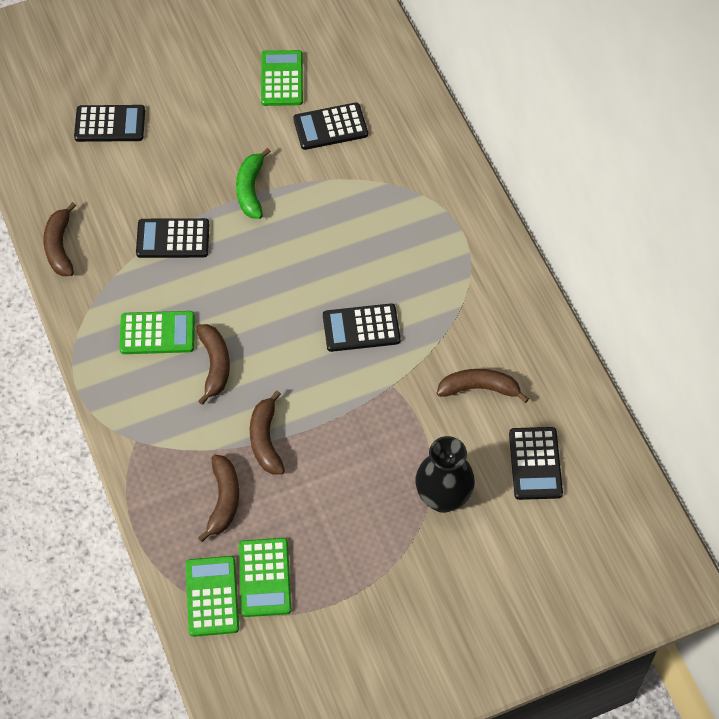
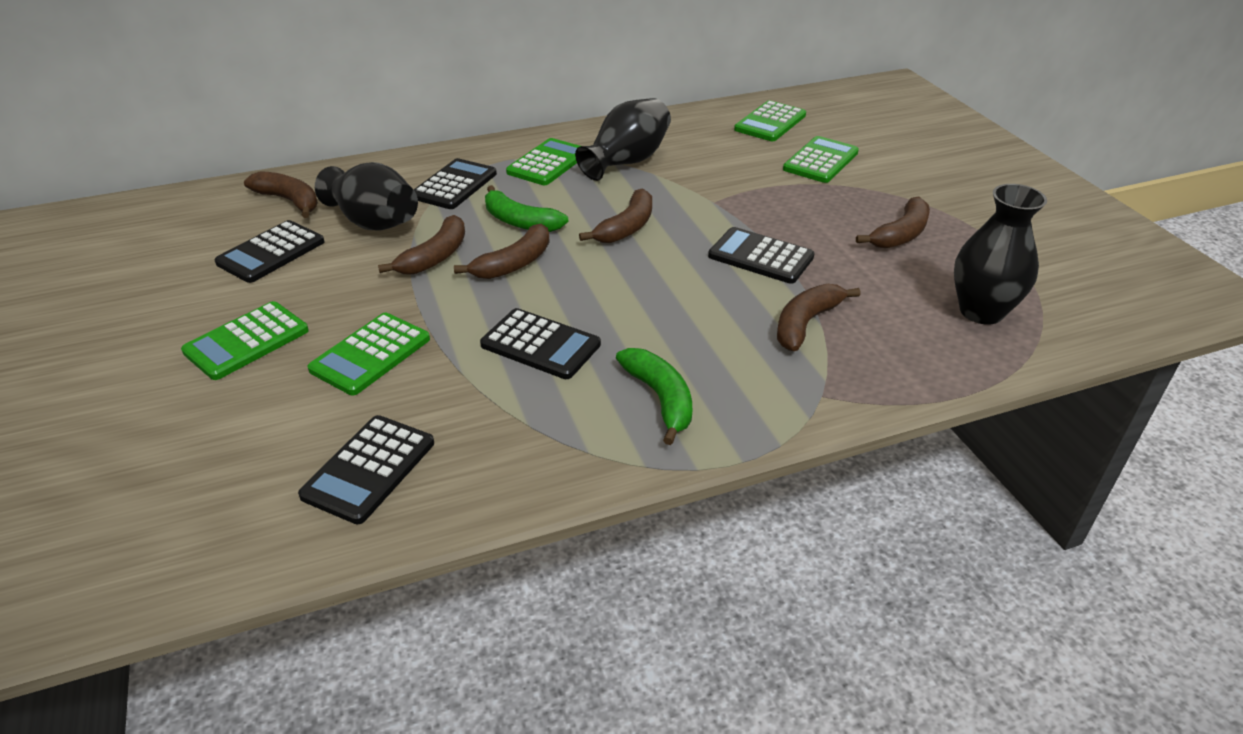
black vase: [415,436,475,513] = 1 -> [315,162,418,230] [575,98,671,181] [954,184,1047,325] = 3
brown banana: [43,202,76,276] [196,324,230,405] [198,455,239,542] [250,391,285,475] [437,369,529,403] = 5 -> [244,171,318,218] [378,215,465,274] [454,224,550,279] [579,188,652,243] [777,284,861,351] [856,197,930,249] = 6
green banana: [236,148,271,219] = 1 -> [485,185,568,232] [616,348,692,445] = 2
green calculator: [119,311,195,354] [186,556,239,637] [239,538,291,617] [261,50,303,106] = 4 -> [181,301,309,380] [307,313,430,395] [506,138,581,185] [734,100,806,141] [783,136,859,183] = 5

